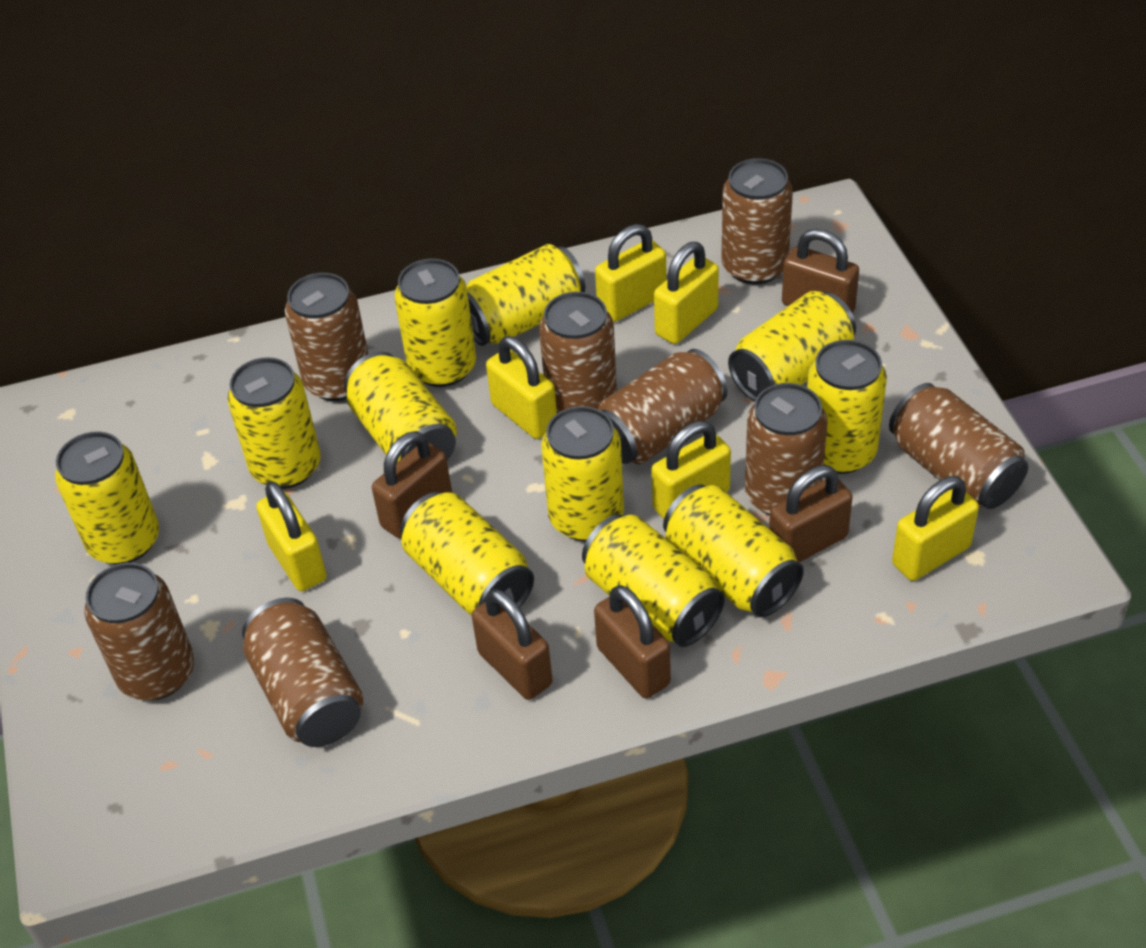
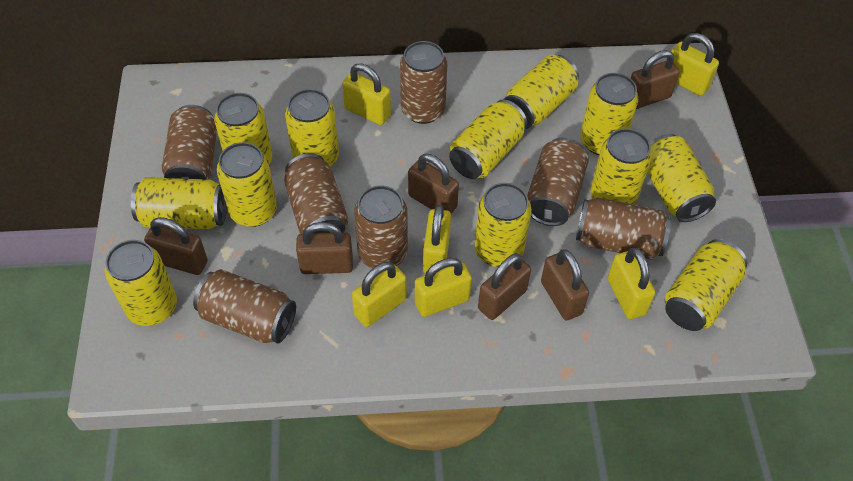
brown can: [84,563,194,700] [242,598,363,747] [285,273,368,401] [539,292,617,413] [598,349,727,464] [721,158,793,285] [745,383,828,516] [889,383,1028,509] = 8 -> [162,105,217,180] [193,269,296,343] [284,153,348,234] [354,185,408,269] [400,41,447,124] [527,137,589,226] [576,198,671,260] = 7
brown padlock: [372,431,452,538] [472,589,552,700] [594,585,671,698] [769,465,853,562] [782,229,859,313] = 5 -> [144,217,208,275] [296,222,353,274] [408,154,459,213] [478,254,531,320] [541,249,589,321] [631,50,680,109] = 6
yellow can: [55,431,159,565] [227,357,321,489] [344,352,457,462] [394,259,476,387] [400,492,534,615] [466,244,585,346] [541,406,624,541] [582,514,725,647] [663,485,804,617] [728,291,856,402] [807,340,887,474] = 11 -> [105,240,177,326] [131,177,227,229] [214,93,272,165] [217,142,277,227] [285,89,339,167] [449,100,527,179] [474,183,531,267] [504,55,579,129] [580,73,638,155] [590,129,652,205] [647,134,716,222] [665,239,747,331] = 12

